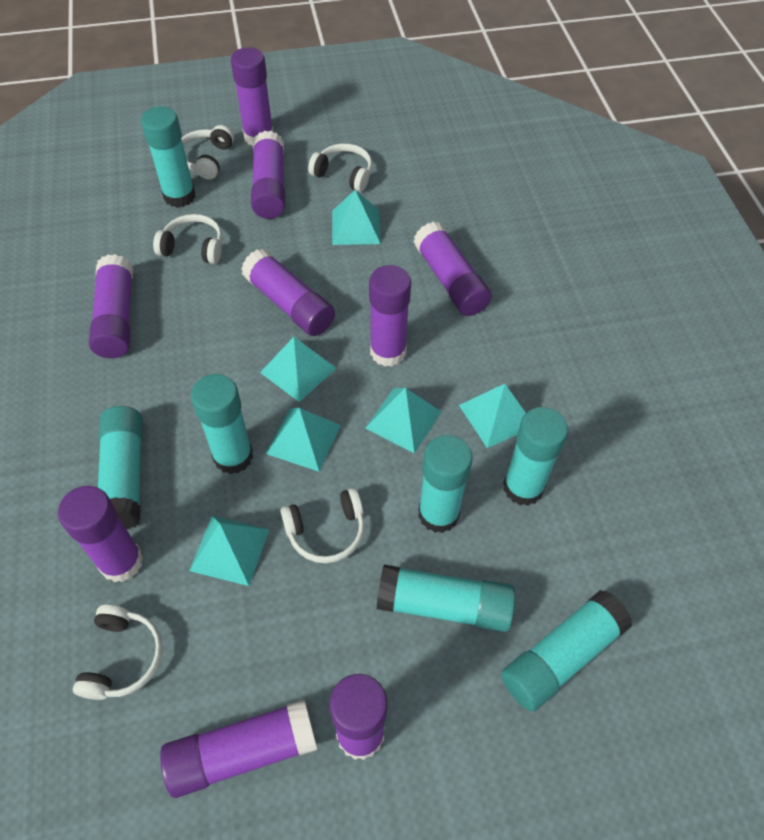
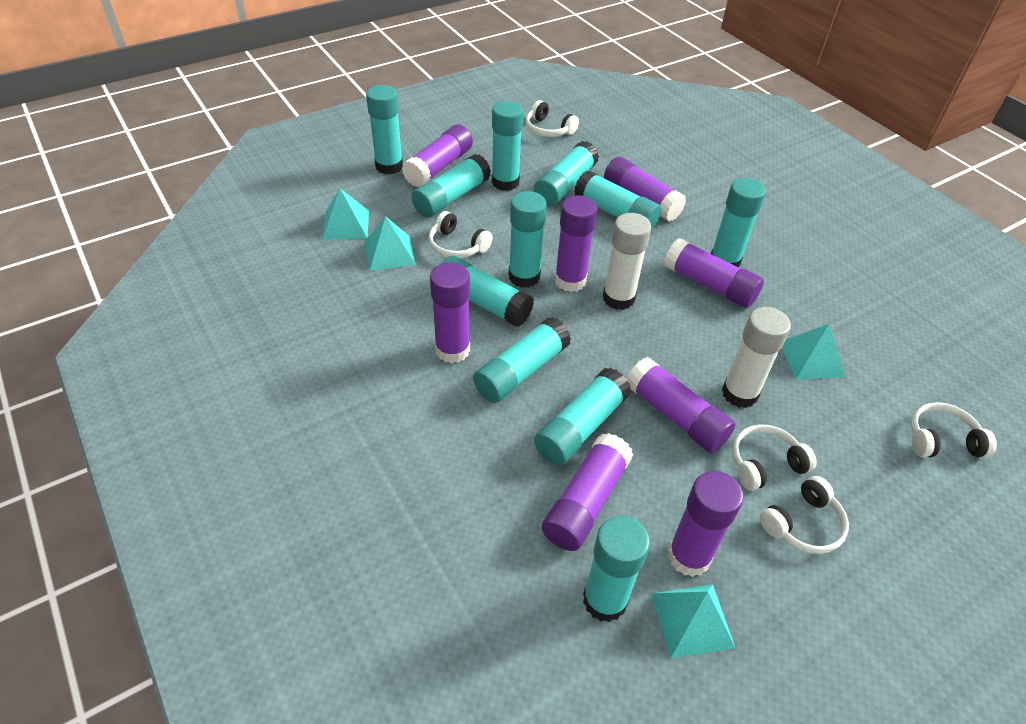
purple glue stick: [58,486,143,582] [89,254,133,358] [160,700,317,798] [231,47,274,146] [241,249,335,336] [251,131,285,219] [329,674,387,760] [369,265,411,367] [413,222,492,316] = 9 -> [402,125,473,187] [430,262,470,364] [542,433,633,551] [555,195,597,292] [604,157,686,222] [627,357,736,453] [664,238,764,308] [668,471,744,577] = 8
turquoise glue stick: [98,406,143,529] [141,106,196,208] [191,374,253,474] [377,565,516,632] [418,435,473,533] [501,590,632,712] [504,407,568,506] = 7 -> [366,85,403,175] [412,154,491,217] [442,256,534,327] [473,317,571,403] [492,101,523,191] [509,191,547,288] [534,141,599,206] [534,368,631,465] [574,170,662,230] [583,516,650,622] [711,178,766,267] = 11
turquoise pyramid: [190,516,270,586] [260,337,336,402] [266,408,341,472] [332,190,381,245] [365,388,441,454] [459,384,526,448] = 6 -> [322,189,369,240] [365,216,416,271] [651,584,735,658] [782,324,845,380] = 4
white glue stick: none = 0 -> [603,213,651,310] [722,307,791,408] = 2

